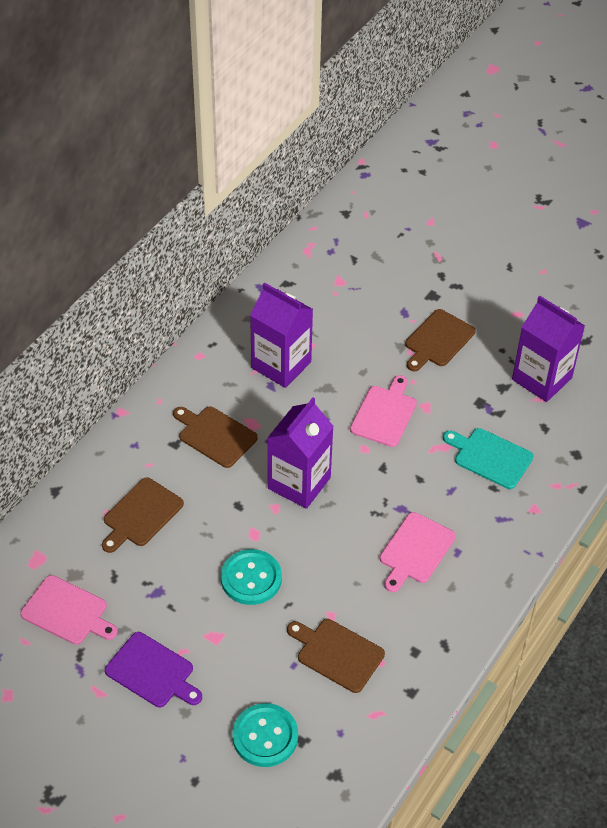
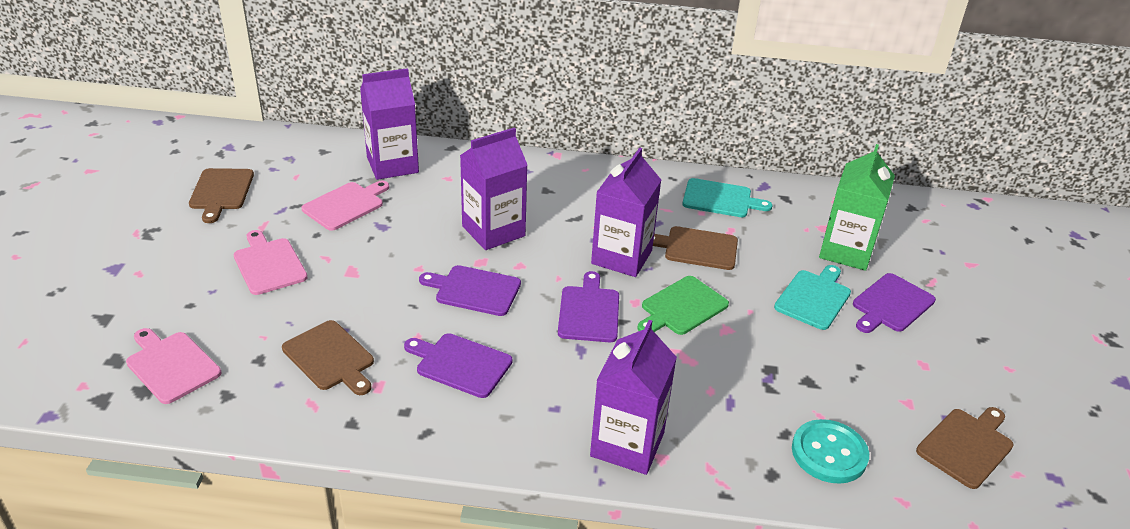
green carton: none = 0 -> [819,144,895,271] = 1
green cutting board: none = 0 -> [637,276,729,335] = 1
purple carton: [250,282,313,388] [267,397,334,509] [512,296,585,402] = 3 -> [360,68,419,180] [460,127,528,250] [590,320,677,475] [591,147,661,277] = 4
purple cutting board: [105,632,202,707] = 1 -> [404,333,513,398] [419,265,521,316] [558,271,619,342] [853,273,936,333] = 4
turquoise button: [221,549,282,605] [232,703,298,767] = 2 -> [792,419,869,484] = 1
turquoise cutting board: [443,428,534,489] = 1 -> [682,178,773,217] [774,265,851,330] = 2

